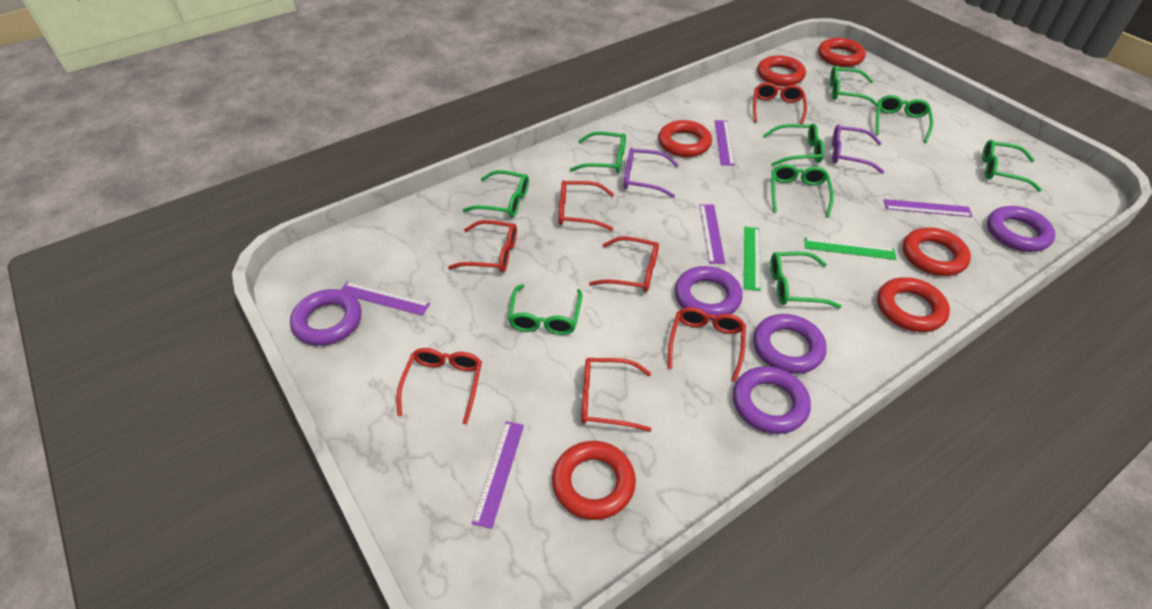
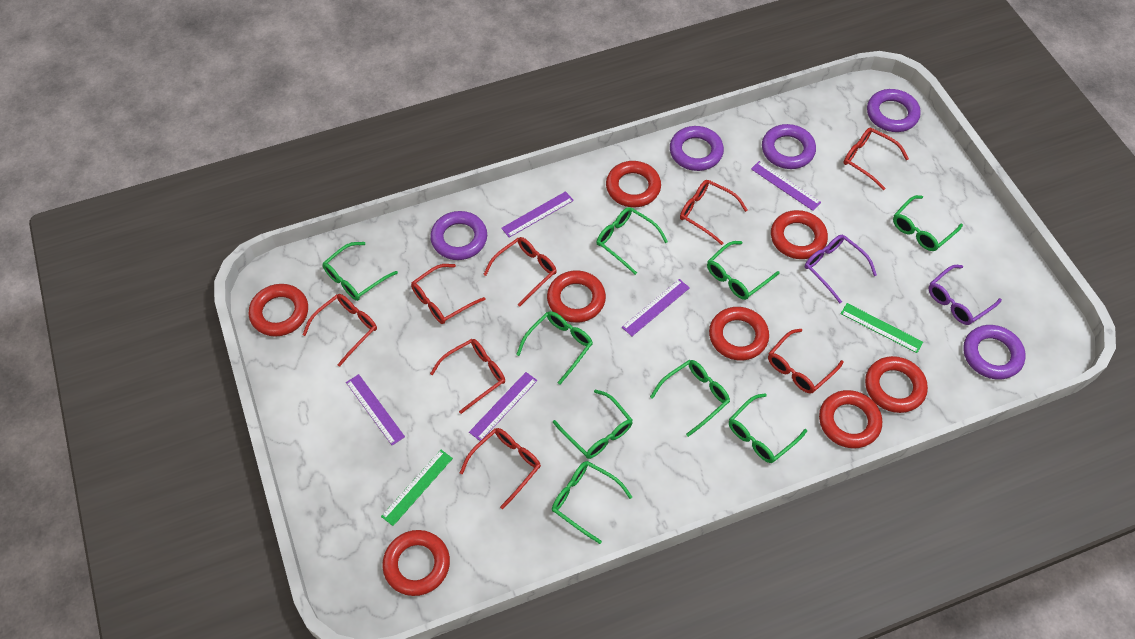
red glasses: [397,348,482,424] [448,220,517,272] [559,180,614,231] [581,358,652,432] [589,236,659,292] [668,307,746,382] [753,82,807,124] = 7 -> [302,294,377,367] [411,264,485,324] [430,339,505,414] [460,428,541,509] [483,237,557,307] [680,180,747,245] [768,329,844,394] [843,128,909,190] = 8
red ring: [552,441,636,520] [658,120,712,157] [757,55,806,86] [818,38,866,67] [877,277,950,332] [903,227,971,276] = 6 -> [249,284,308,336] [382,530,450,596] [547,271,606,323] [606,161,661,207] [709,307,769,361] [771,210,828,259] [819,390,882,448] [865,356,928,413] = 8

